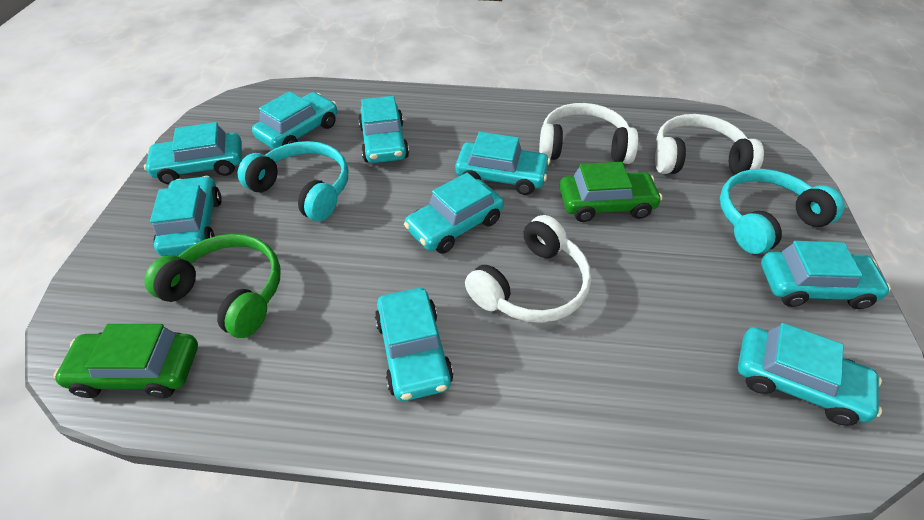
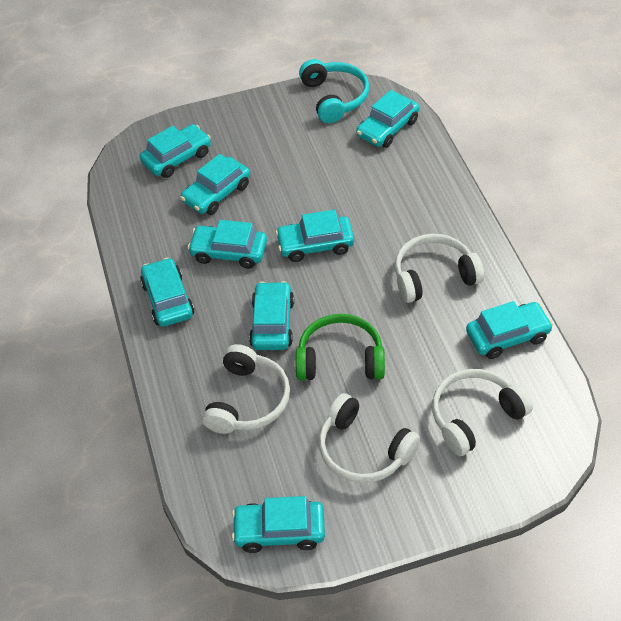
green car: [53,324,198,398] [559,162,662,222] = 2 -> none = 0
turquoise headphones: [238,141,348,221] [720,169,845,254] = 2 -> [299,59,369,123] = 1
white headphones: [465,215,592,323] [539,103,639,164] [655,114,764,175] = 3 -> [202,344,290,434] [319,393,420,483] [395,234,484,303] [432,369,533,456] = 4

